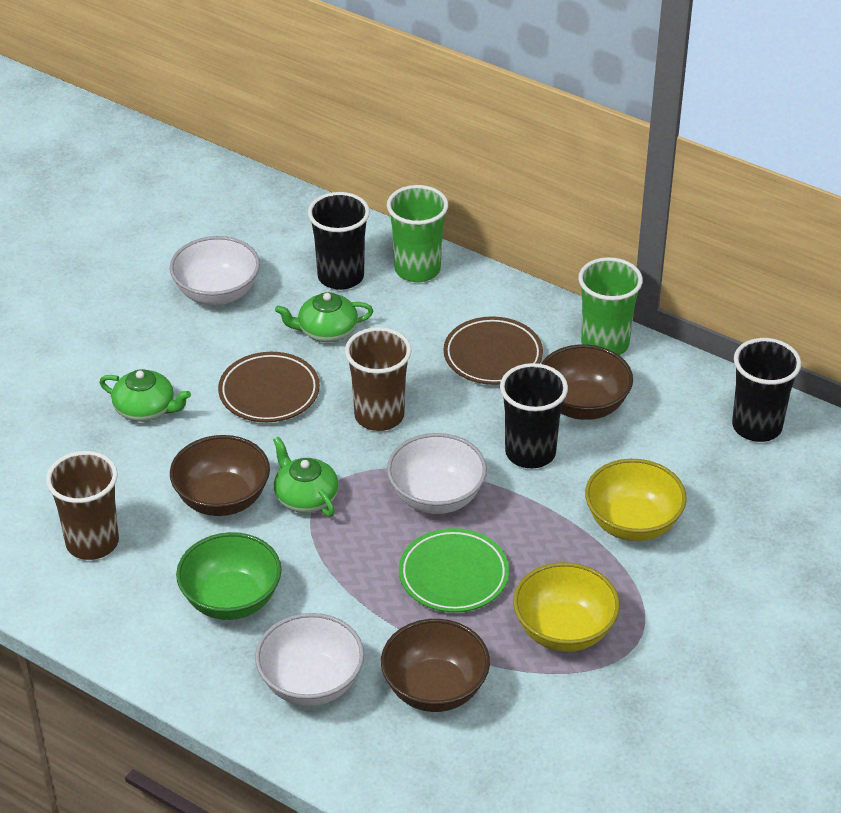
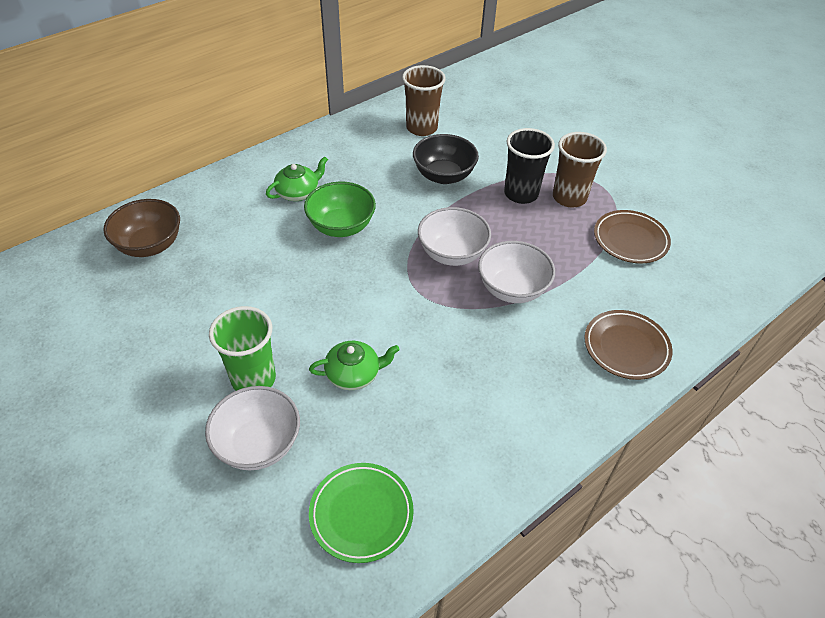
black bowl: none = 0 -> [413,134,479,184] = 1
black cup: [308,192,370,290] [500,363,568,468] [732,338,801,442] = 3 -> [504,128,555,204] = 1
brown bowl: [170,435,270,516] [381,619,490,712] [541,344,633,420] = 3 -> [103,199,180,257] = 1
green cup: [387,185,448,282] [578,257,643,355] = 2 -> [209,306,276,391] = 1
green teapot: [100,369,191,422] [273,437,339,517] [275,292,373,342] = 3 -> [266,156,328,201] [309,341,400,390] = 2
yellow bowl: [513,562,620,652] [585,459,687,541] = 2 -> none = 0

